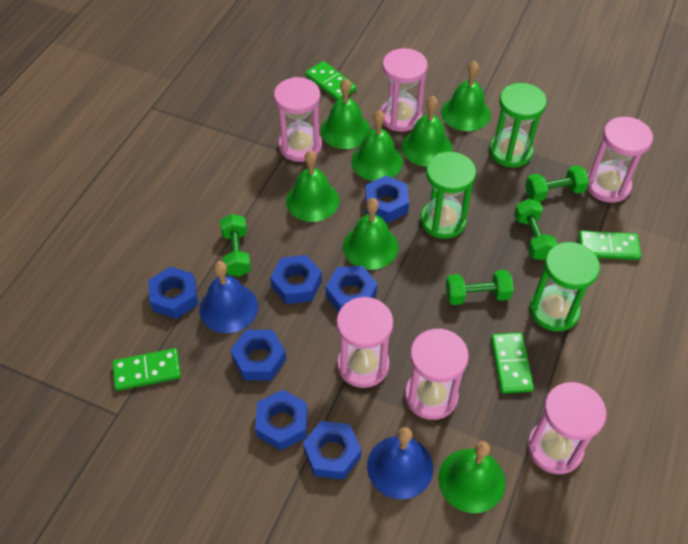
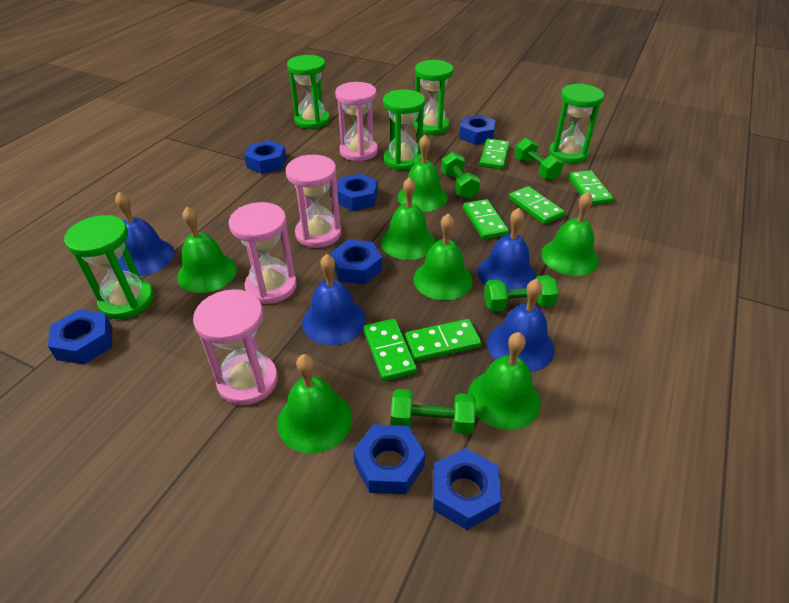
blue bell: [199,261,258,333] [367,427,433,499] = 2 -> [115,192,175,276] [302,254,366,345] [477,208,536,290] [487,279,555,372] = 4
green domino: [112,348,181,391] [306,61,356,100] [491,332,534,393] [578,231,641,260] = 4 -> [364,319,417,381] [405,319,482,361] [463,199,509,239] [479,139,509,169] [509,186,565,224] [568,170,614,205] = 6
green hourglass: [420,152,476,239] [489,83,547,167] [530,242,600,331] = 3 -> [64,215,154,319] [287,55,330,129] [383,89,425,170] [414,60,454,135] [549,84,604,164] = 5
pink hourglass: [274,77,322,162] [337,297,393,388] [380,48,428,132] [405,328,469,420] [528,382,606,474] [587,117,653,203] = 6 -> [193,289,278,405] [229,202,297,304] [286,155,341,248] [335,82,378,161] = 4

